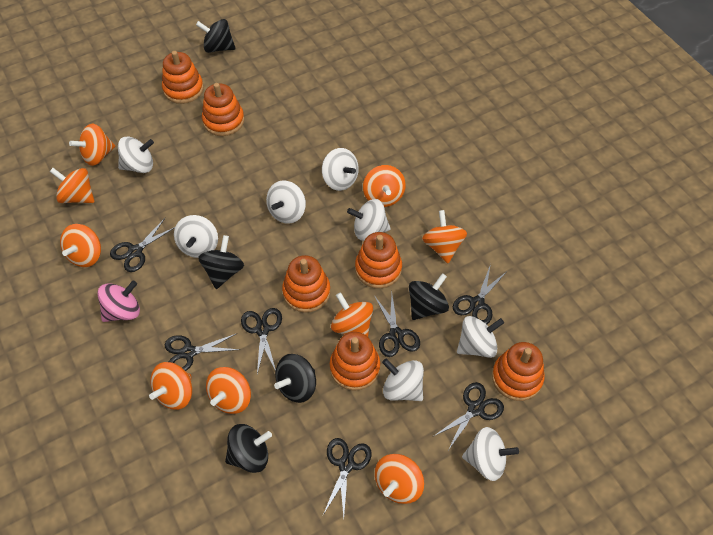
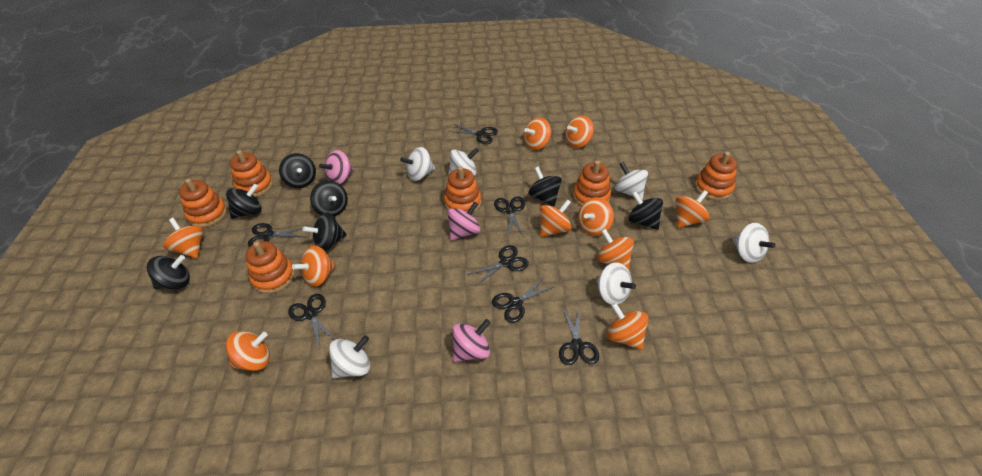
black spinning top: [196,19,236,53] [198,235,244,289] [225,424,272,473] [274,354,316,403] [409,273,449,320] = 5 -> [147,255,190,289] [226,184,262,219] [279,153,316,188] [302,212,347,251] [310,180,348,217] [528,166,562,207] [629,191,663,230] = 7
orange spinning top: [50,168,94,203] [60,224,101,267] [69,123,115,166] [149,362,192,410] [206,367,251,414] [331,292,373,337] [363,165,406,207] [375,454,424,504] [422,210,467,263] = 9 -> [163,218,204,258] [226,331,270,371] [292,245,336,287] [524,118,551,150] [540,199,571,237] [565,115,594,148] [578,197,614,236] [597,229,634,270] [607,303,649,350] [675,190,710,228] = 10
pink spinning top: [97,280,140,322] = 1 -> [319,150,354,184] [447,201,480,240] [452,319,490,362] = 3
white spinning top: [118,136,154,173] [174,215,218,258] [266,180,306,224] [322,148,359,191] [347,199,391,241] [382,358,424,401] [457,316,504,358] [462,427,519,481] = 8 -> [329,335,370,378] [400,147,435,181] [448,148,479,176] [596,262,636,305] [615,162,648,200] [733,223,776,263] = 6

